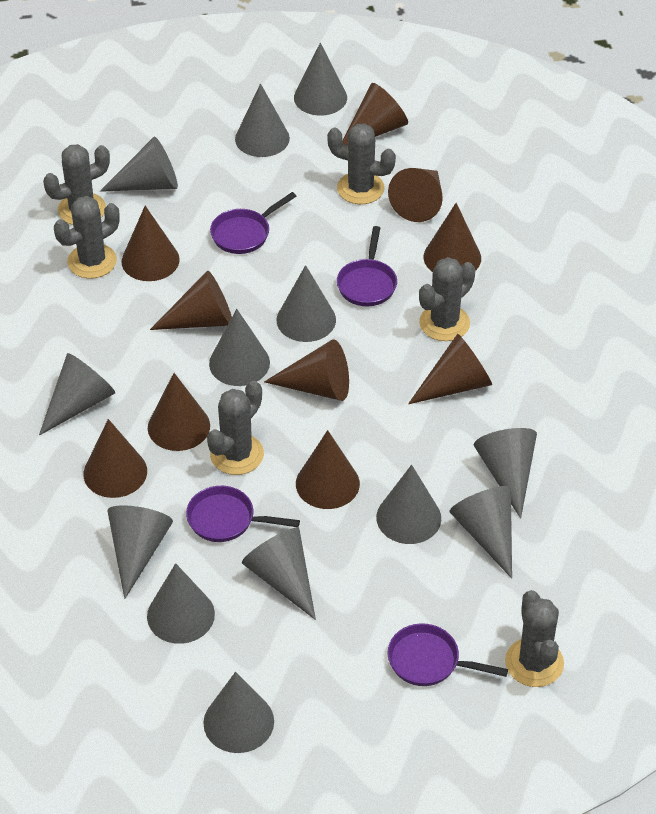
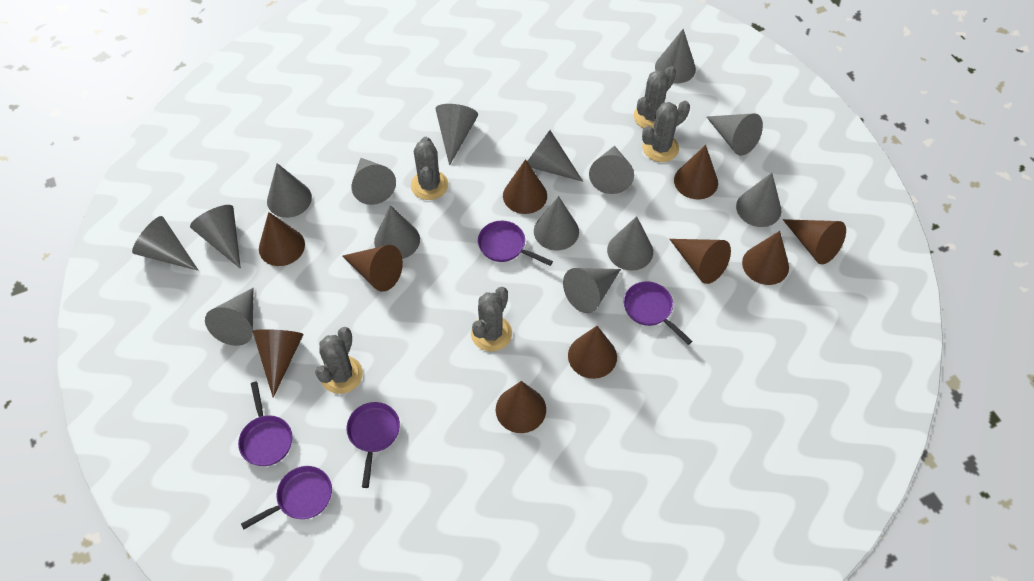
grey cactus: [43,144,110,225] [54,196,120,278] [207,381,264,475] [327,124,396,204] [419,257,475,341] [505,590,564,687] = 6 -> [315,327,363,394] [411,137,448,200] [471,287,512,352] [634,66,676,128] [642,101,690,162] = 5
grey cone: [39,353,115,436] [100,137,178,192] [107,505,173,599] [147,563,215,644] [203,672,274,753] [209,309,270,386] [235,83,290,157] [242,527,316,620] [277,265,336,342] [294,43,347,115] [376,465,441,544] [450,486,512,578] [474,428,537,519] = 13 -> [132,216,199,271] [190,205,241,269] [205,288,253,346] [267,163,312,218] [352,158,396,205] [374,205,420,259] [436,104,478,166] [527,130,583,182] [534,196,579,250] [563,268,621,313] [589,146,634,194] [607,216,653,271] [655,29,696,83] [707,113,763,156] [736,173,781,227] = 15
purple pan: [186,486,300,542] [210,192,296,254] [337,226,397,306] [388,623,508,686] = 4 -> [238,381,292,466] [241,466,332,529] [346,402,400,488] [478,221,553,266] [624,281,692,345] = 5

